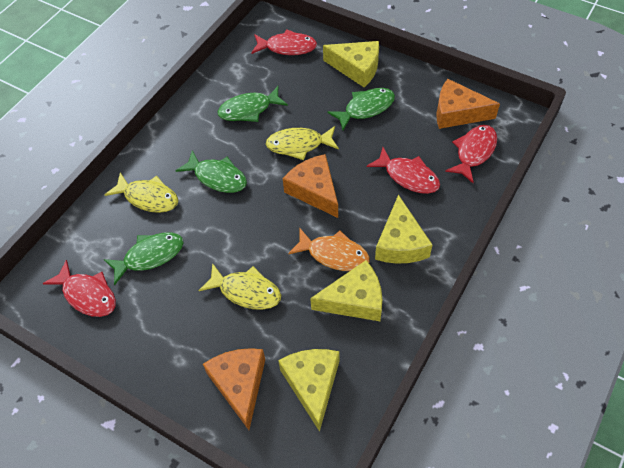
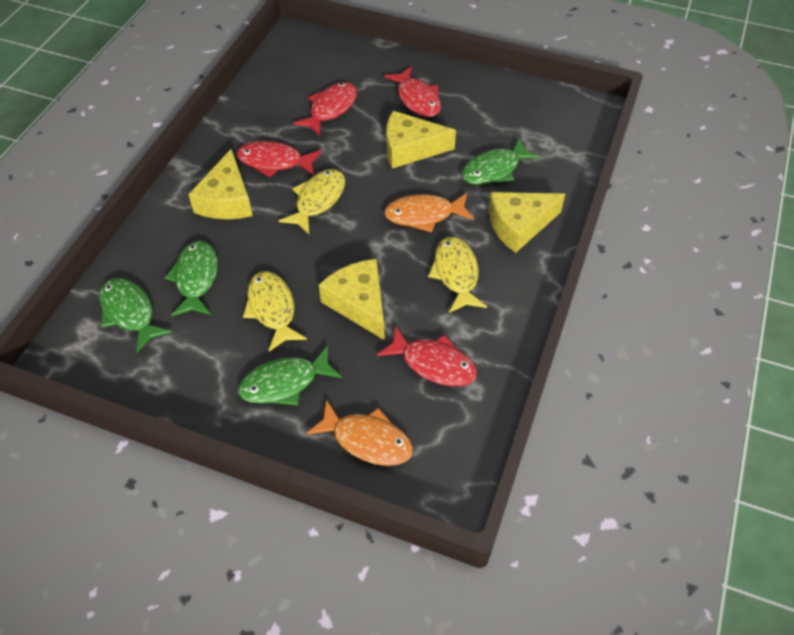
orange cheese: [203,348,265,430] [283,154,338,218] [436,79,500,129] = 3 -> none = 0
orange fish: [288,228,370,271] = 1 -> [306,399,413,466] [384,193,474,232] = 2

